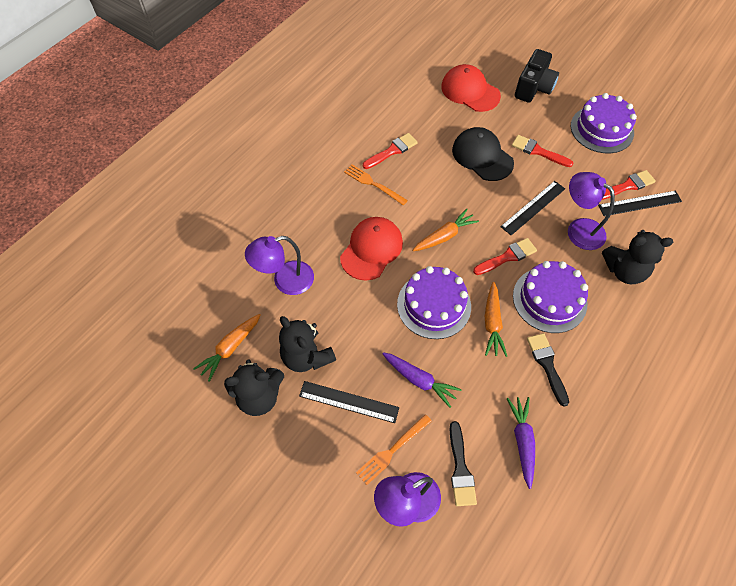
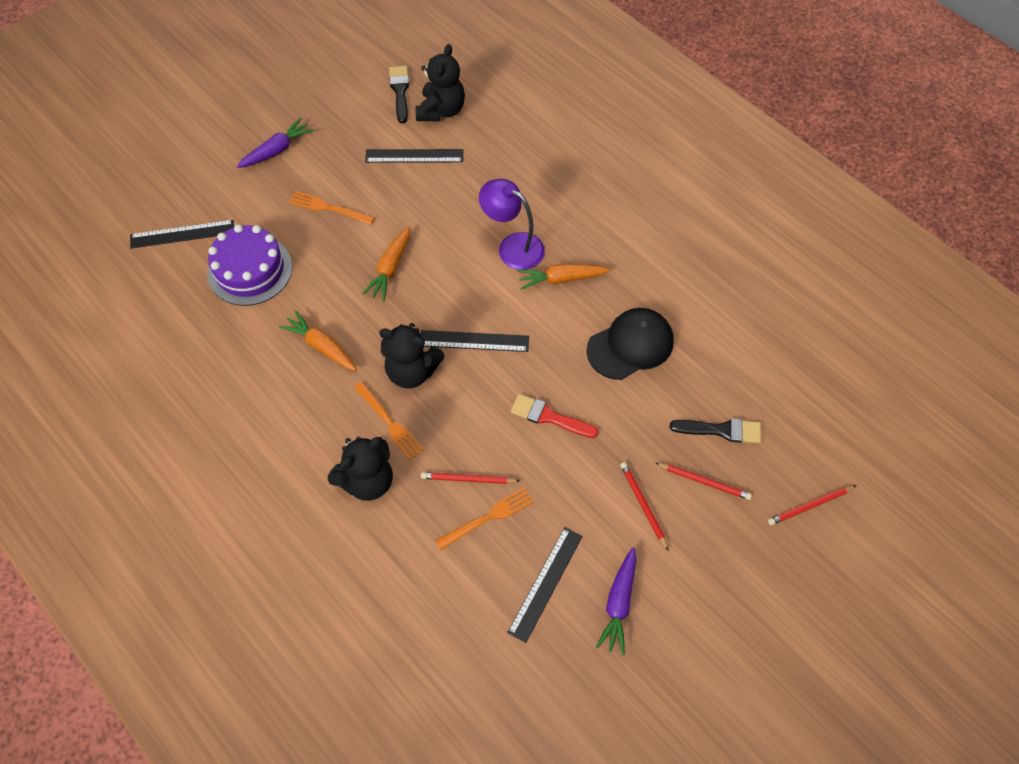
black camera: [515,49,559,103] = 1 -> none = 0
black ruler: [299,381,399,423] [500,181,565,235] [598,191,682,216] = 3 -> [130,220,234,248] [365,149,463,163] [421,330,529,352] [507,527,583,643] = 4
orange fork: [344,164,408,205] [356,414,432,485] = 2 -> [289,191,375,224] [354,381,424,460] [435,487,534,550] = 3
purple cake: [397,266,471,339] [513,261,588,333] [571,93,637,153] = 3 -> [207,224,292,306] = 1
purple lamp: [245,236,314,295] [374,472,441,527] [568,172,615,250] = 3 -> [479,179,545,270] = 1
red brush: [363,133,418,169] [473,238,537,275] [512,135,573,167] [602,170,656,200] = 4 -> [511,394,598,438] = 1
red cap: [340,217,403,281] [441,64,501,112] = 2 -> none = 0
red pencil: none = 0 -> [421,472,520,484] [620,462,669,551] [656,463,752,500] [768,485,856,525] = 4

